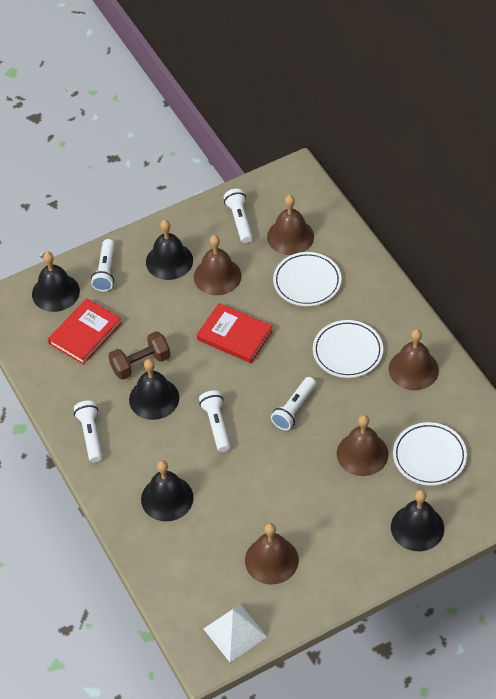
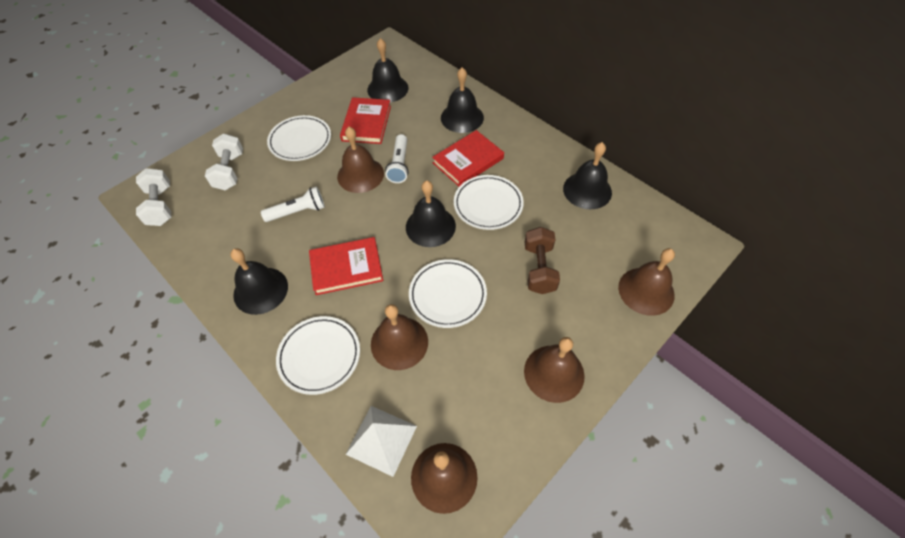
red book: [48,298,122,365] [197,303,273,363] = 2 -> [309,237,383,295] [340,97,391,144] [432,130,504,187] = 3
white dumbbell: none = 0 -> [136,168,171,226] [205,134,243,190] = 2
white flashlight: [74,401,102,463] [91,239,115,291] [199,390,230,452] [224,189,252,243] [271,377,316,430] = 5 -> [261,186,325,222] [385,134,409,183] = 2
white plate: [273,252,341,306] [313,320,383,378] [393,422,467,486] = 3 -> [267,115,331,161] [276,316,360,395] [409,259,487,328] [454,175,524,230] = 4

